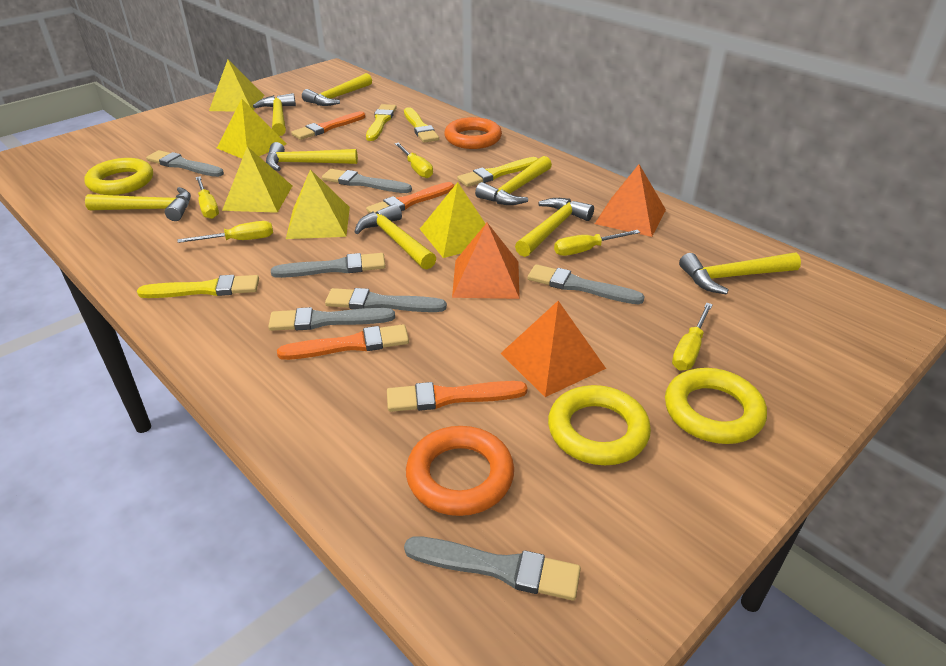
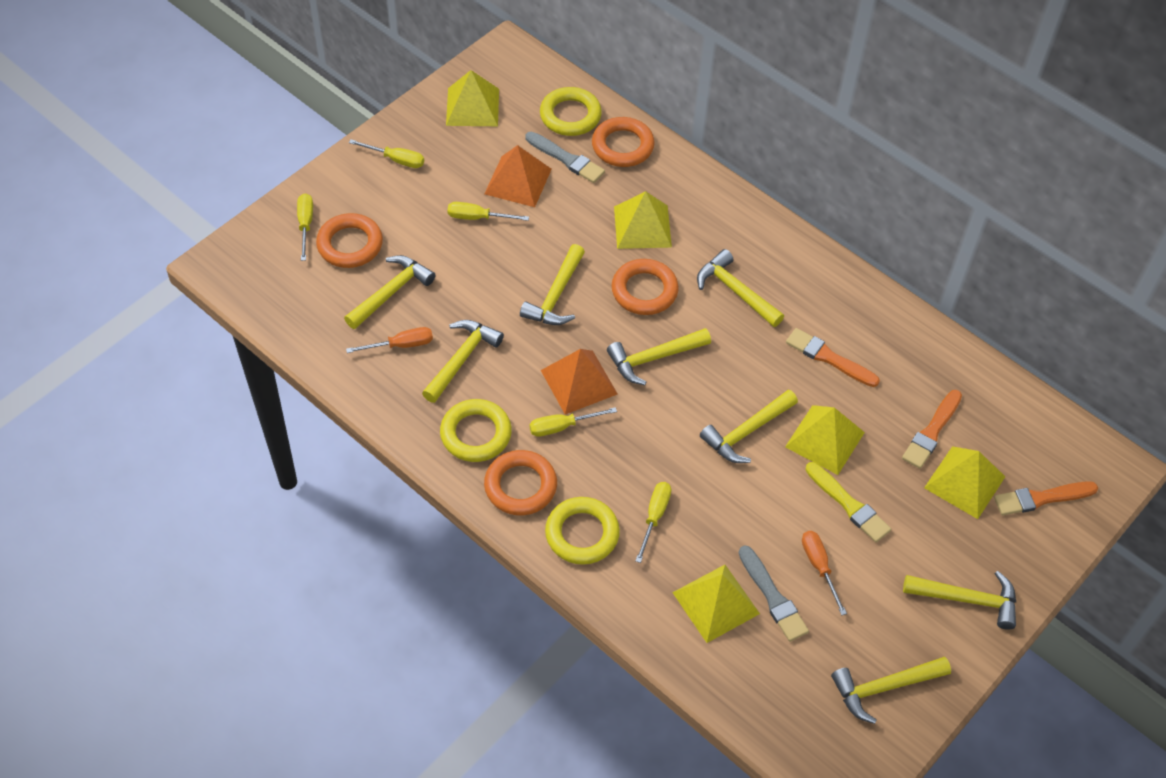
grey brush: [146,150,224,177] [268,307,395,331] [271,253,386,278] [322,169,412,193] [325,288,447,312] [404,537,581,601] [527,264,645,304] = 7 -> [525,132,605,183] [739,545,809,642] = 2
orange brush: [277,324,409,360] [291,111,365,140] [366,182,454,213] [387,381,528,412] = 4 -> [786,328,880,387] [902,390,962,469] [994,481,1098,515] = 3
orange pyramid: [452,223,520,299] [501,301,606,397] [595,164,666,237] = 3 -> [484,145,552,207] [541,349,618,414] = 2
orange ring: [406,426,514,516] [444,117,502,149] = 2 -> [316,213,383,268] [484,450,557,515] [592,117,655,167] [611,259,679,315] = 4
orange screwdriver: none = 0 -> [346,327,433,353] [802,531,847,615] = 2
yellow brush: [137,275,259,298] [366,104,397,141] [404,107,439,143] [457,157,538,187] = 4 -> [806,462,891,542] = 1

